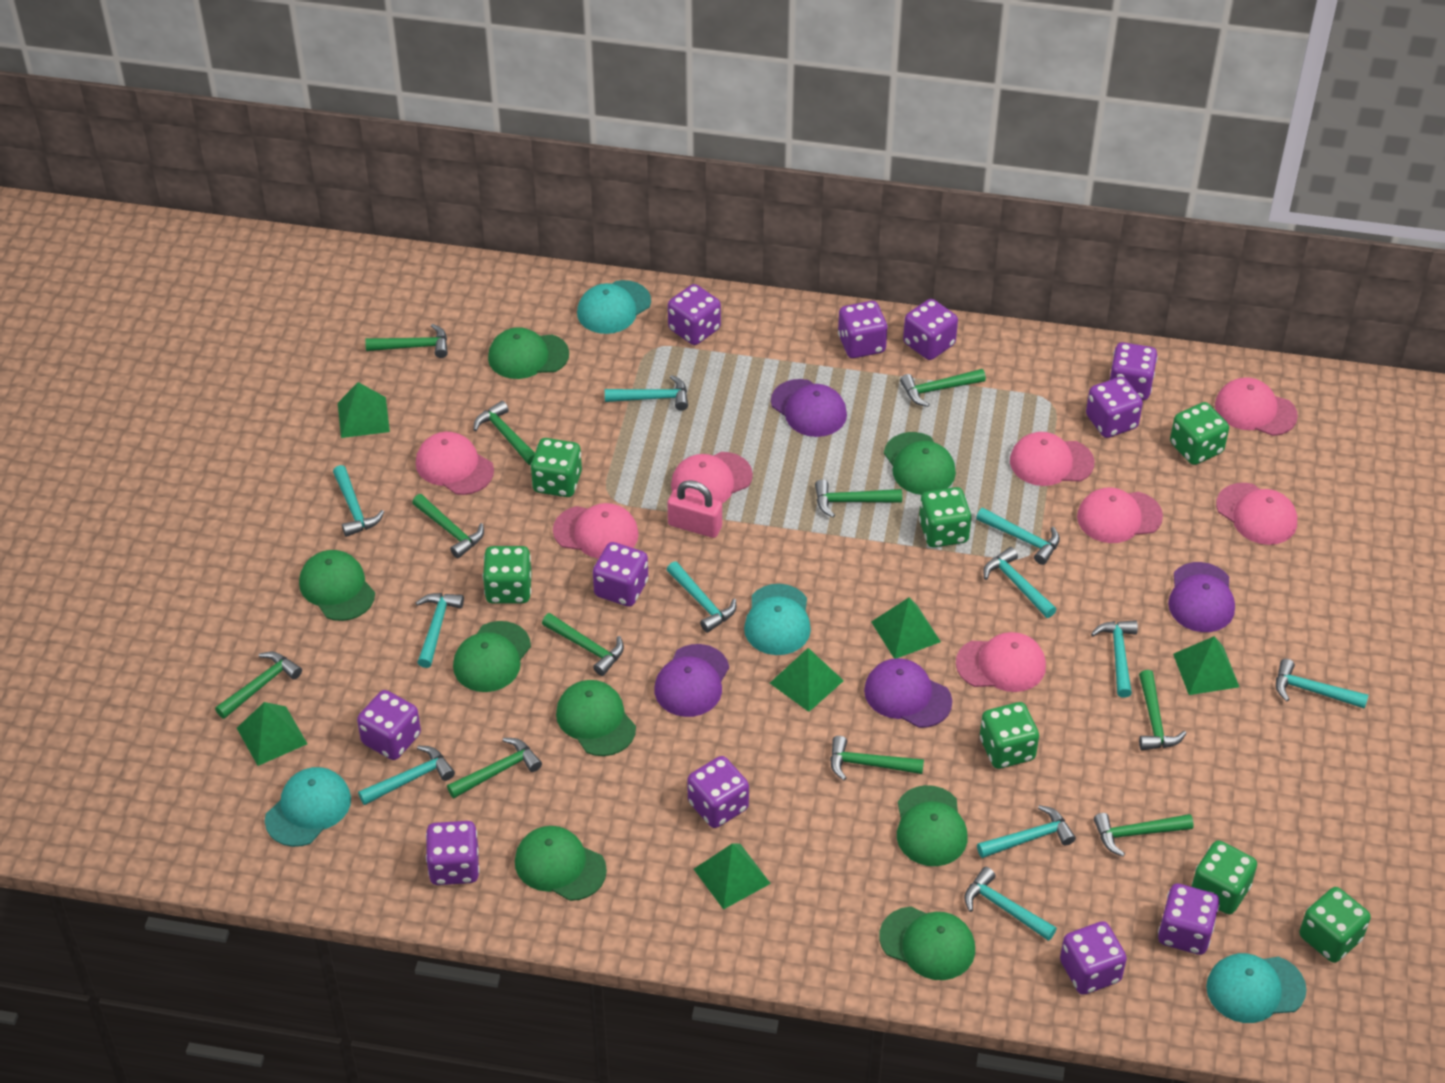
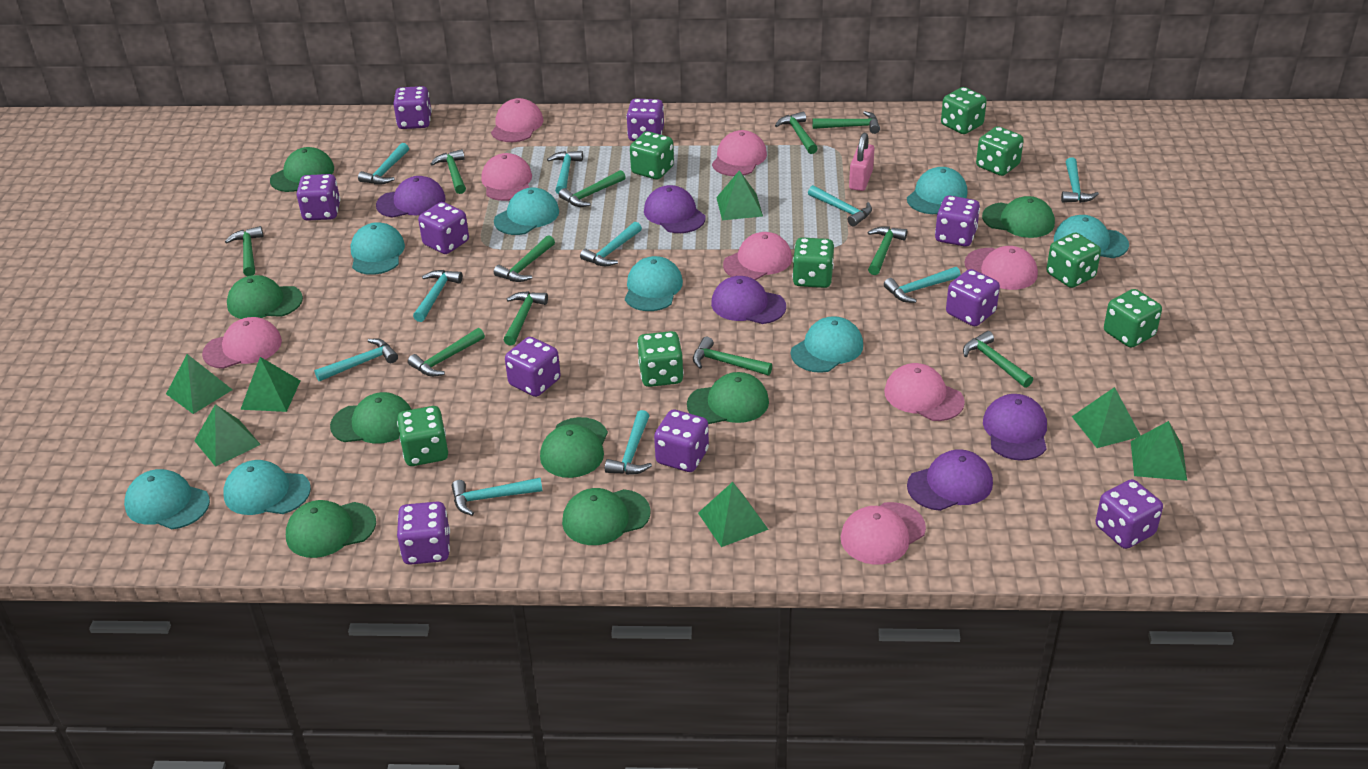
green dice: [483,546,532,604] [531,438,582,497] [919,487,971,547] [980,702,1039,769] [1170,402,1229,465] [1192,840,1257,914] [1299,887,1371,963] = 7 -> [397,406,448,466] [630,131,674,179] [637,331,684,387] [792,237,834,288] [941,87,987,134] [976,126,1024,176] [1046,232,1101,288] [1104,289,1162,348] = 8
green pyramid: [237,702,307,766] [338,382,390,438] [694,843,771,910] [770,648,844,712] [871,598,941,659] [1173,636,1239,695] = 6 -> [166,354,233,414] [194,404,261,467] [240,357,301,412] [698,482,769,547] [716,170,763,220] [1072,387,1141,448] [1131,421,1187,481] = 7
purple cap: [655,644,729,717] [771,379,847,437] [864,658,952,728] [1168,562,1235,632] = 4 -> [376,176,446,218] [644,185,706,233] [711,276,786,324] [907,449,993,511] [983,394,1047,461] = 5
purple dice: [357,690,421,760] [426,821,479,885] [593,542,648,607] [668,284,721,345] [687,756,749,828] [838,301,888,358] [903,299,958,360] [1060,921,1127,995] [1086,377,1143,438] [1110,342,1158,400] [1158,884,1220,955] = 11 -> [297,174,341,221] [393,86,432,129] [397,501,450,565] [418,202,469,254] [505,337,561,397] [626,99,664,141] [654,410,709,472] [935,196,980,247] [946,269,1000,326] [1095,479,1163,549] = 10
turquoise cap: [265,767,351,847] [577,280,651,334] [744,584,811,655] [1206,953,1307,1023] = 4 -> [124,469,210,529] [223,460,311,515] [351,222,405,275] [494,187,559,235] [625,256,683,311] [791,316,863,373] [907,167,968,214] [1054,215,1129,258] = 8
turquoise hammer: [333,465,384,537] [358,746,455,805] [416,593,464,668] [605,375,688,411] [667,561,736,633] [964,867,1057,941] [976,508,1060,565] [977,805,1076,858] [983,547,1057,618] [1091,620,1138,698] [1276,659,1369,709] = 11 -> [314,339,398,381] [358,143,409,185] [413,270,463,322] [452,478,542,516] [547,151,583,194] [580,222,642,266] [605,410,652,475] [808,185,872,227] [884,267,960,303] [1061,157,1099,203] = 10

